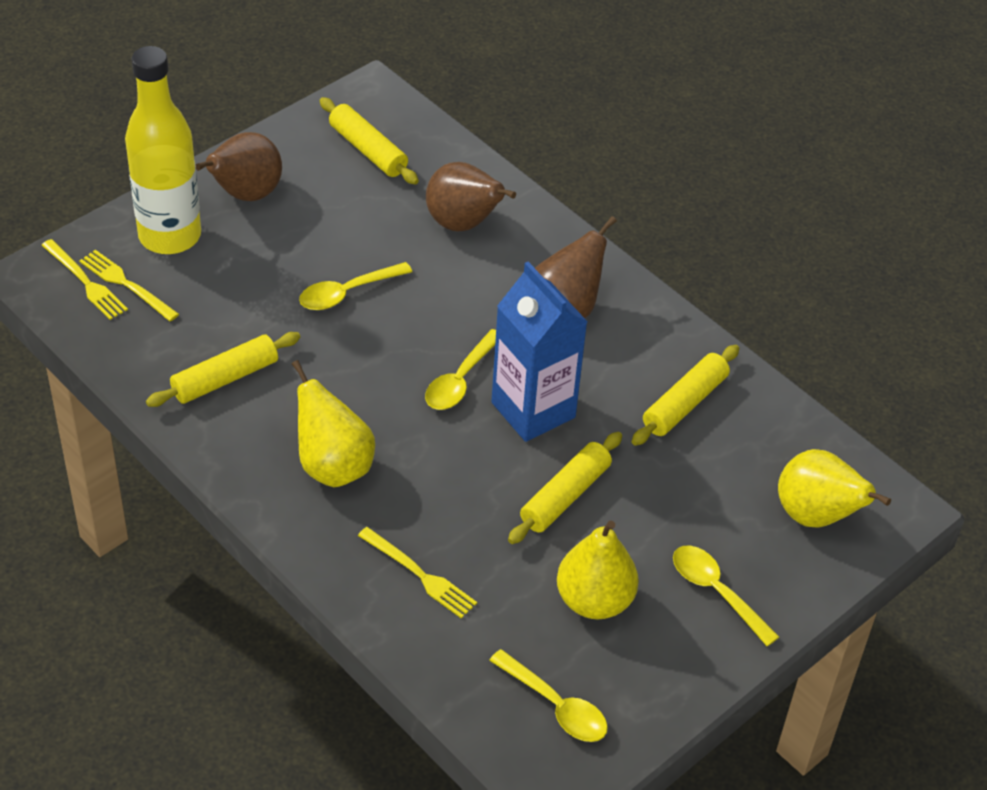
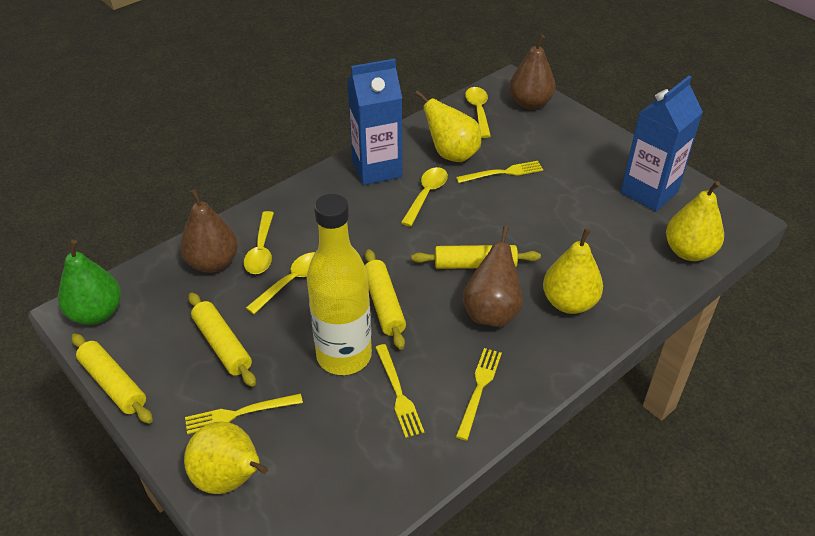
blue carton: [491,262,588,442] = 1 -> [347,59,402,185] [621,76,703,211] = 2
green pear: none = 0 -> [58,240,121,325] = 1
yellow fork: [41,239,128,320] [79,250,179,321] [358,527,477,619] = 3 -> [185,393,303,434] [375,344,424,438] [456,161,543,183] [456,348,502,441] = 4
yellow pear: [292,360,375,487] [557,520,639,619] [778,449,891,528] = 3 -> [184,421,268,494] [415,90,481,162] [543,228,603,314] [666,181,724,261] = 4

